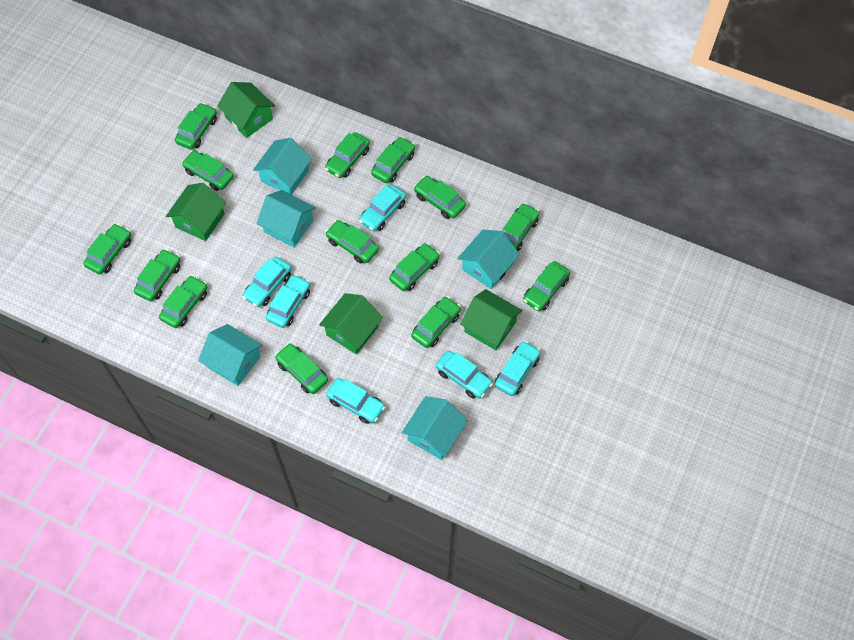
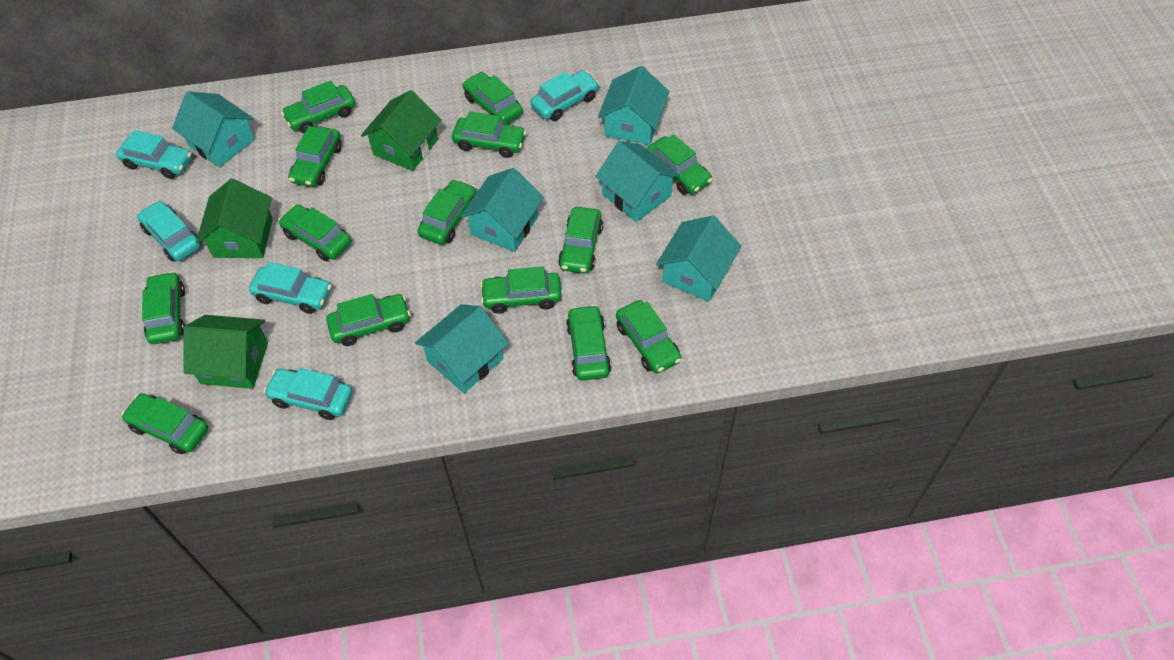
green house: [166,183,226,241] [217,82,275,138] [319,293,383,354] [460,289,522,351] = 4 -> [183,315,268,389] [196,179,273,258] [361,90,441,171] = 3
turquoise car: [242,257,292,307] [266,274,310,328] [326,378,385,424] [359,184,406,232] [436,350,493,399] [495,341,541,396] = 6 -> [116,130,192,179] [137,201,201,262] [249,262,332,314] [264,368,353,420] [531,70,599,121] = 5
turquoise house: [198,324,262,386] [253,138,312,195] [256,190,316,247] [402,396,468,460] [458,230,520,289] = 5 -> [172,91,255,167] [415,304,508,393] [460,168,544,252] [595,141,680,222] [598,66,669,145] [656,215,741,302] = 6

